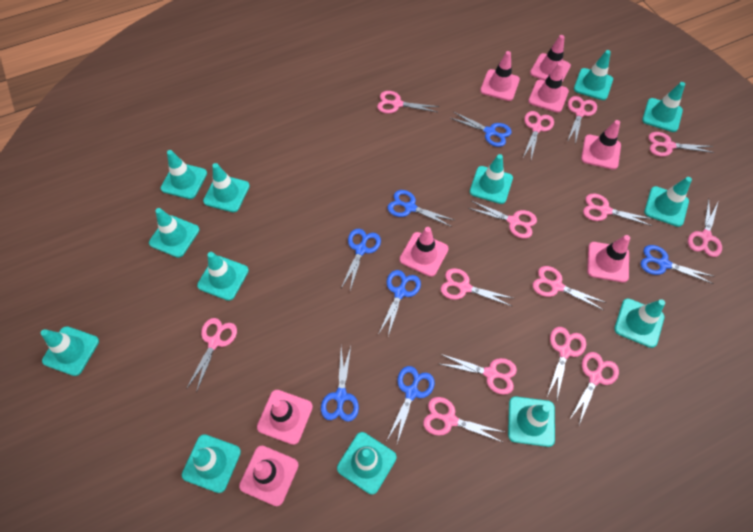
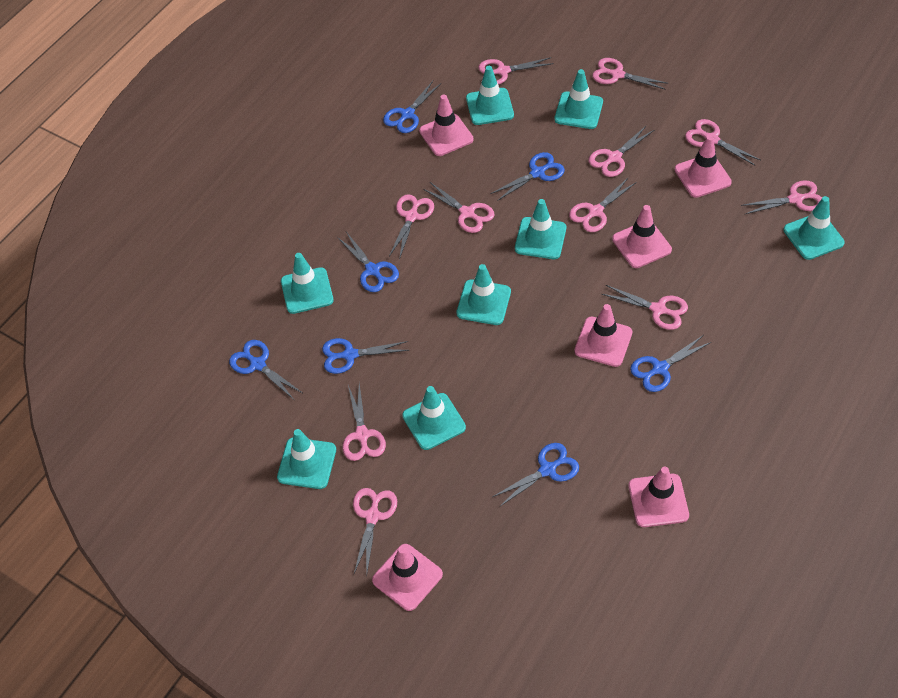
pink scissors: [187,318,237,392] [377,91,439,113] [423,397,504,442] [440,354,517,395] [441,268,513,306] [468,201,537,238] [523,111,554,159] [533,266,607,310] [547,327,586,399] [567,96,597,144] [569,352,619,425] [583,193,652,226] [648,132,715,156] [688,199,722,257] = 14 -> [343,383,386,461] [353,488,397,576] [389,194,434,260] [423,182,495,233] [478,57,554,85] [569,177,637,232] [589,125,654,177] [592,58,669,90] [602,285,688,330] [685,119,761,166] [741,180,822,214] = 11
pink traffic cone: [239,446,299,506] [257,390,313,445] [399,227,449,277] [480,51,520,101] [528,62,569,113] [530,35,571,82] [581,120,621,170] [587,235,630,283] = 8 -> [372,544,443,611] [419,94,474,156] [574,304,632,367] [612,205,672,268] [628,467,689,527] [675,135,732,198] = 6
turquoise traffic cone: [41,326,99,376] [149,208,200,258] [161,150,207,199] [182,434,241,493] [197,252,249,301] [203,163,250,212] [337,432,397,495] [470,154,513,204] [508,397,555,447] [574,50,613,100] [614,298,665,348] [642,82,685,132] [644,177,692,227] = 13 -> [277,429,336,489] [281,253,334,314] [402,386,466,450] [456,264,511,325] [466,66,514,125] [515,199,566,259] [554,69,603,129] [783,196,845,260] = 8

